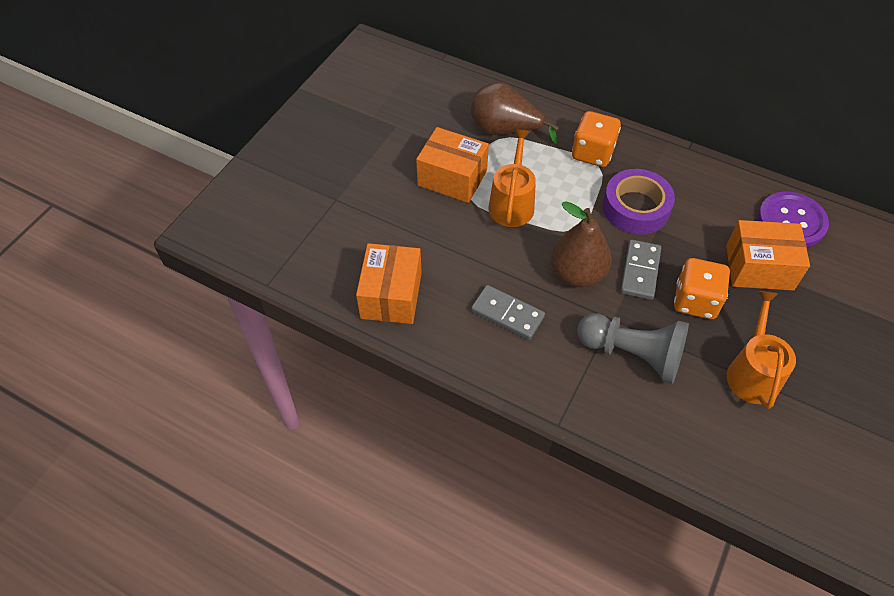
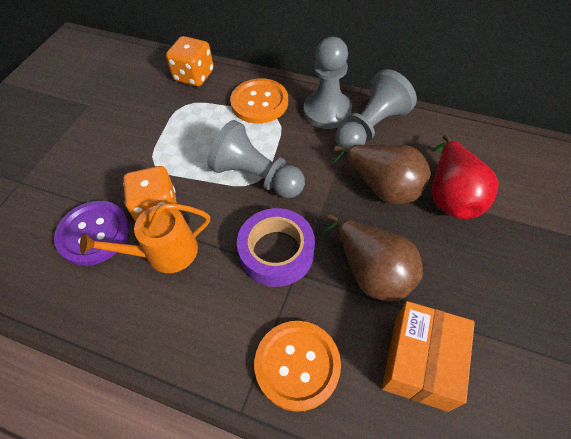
grey domino: [471,285,545,340] [621,239,661,300] = 2 -> none = 0
grey pawn: [577,313,689,384] = 1 -> [207,120,305,198] [304,37,352,129] [335,69,417,149] = 3
orange box: [356,243,422,324] [416,127,489,203] [726,220,810,291] = 3 -> [382,301,475,412] = 1
orange button: none = 0 -> [230,78,288,124] [254,321,341,412] = 2
orange watering can: [488,129,536,227] [727,291,796,409] = 2 -> [80,203,210,273] = 1
red pear: none = 0 -> [432,134,499,219] = 1

